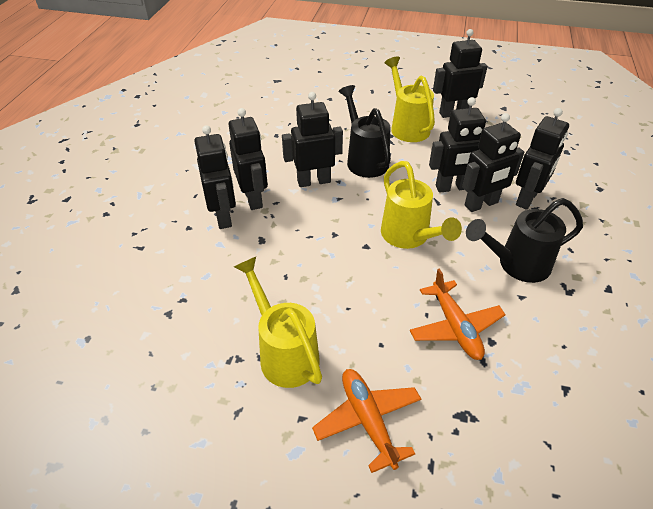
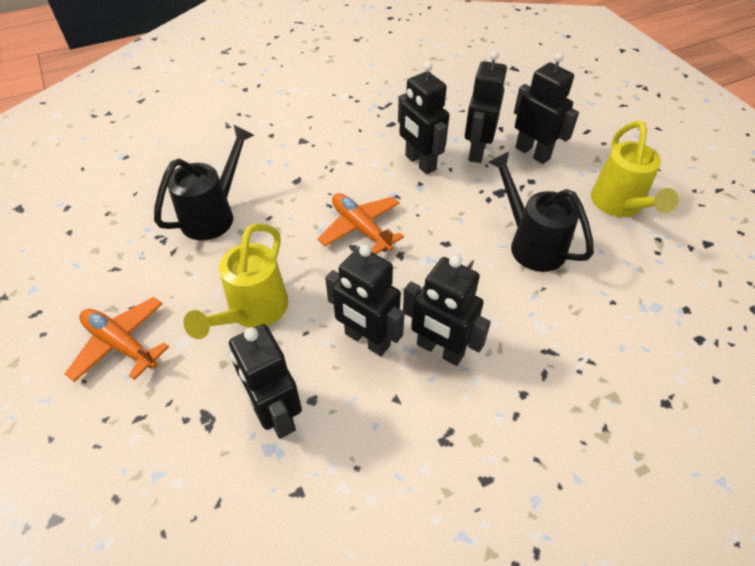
black robot: [194,125,236,229] [228,108,268,210] [282,92,343,187] [429,97,486,193] [433,29,487,118] [462,113,524,212] [516,108,569,210] = 7 -> [229,324,302,439] [325,244,405,356] [398,62,449,174] [403,255,491,366] [465,51,507,163] [514,53,579,164] = 6
yellow watering can: [234,257,322,388] [381,161,462,249] [384,56,435,142] = 3 -> [183,223,288,339] [591,121,679,217] = 2

